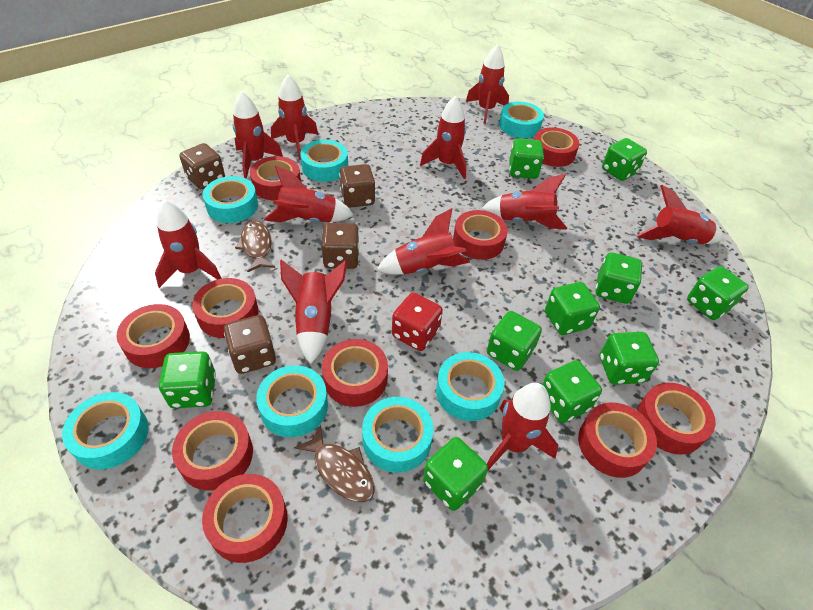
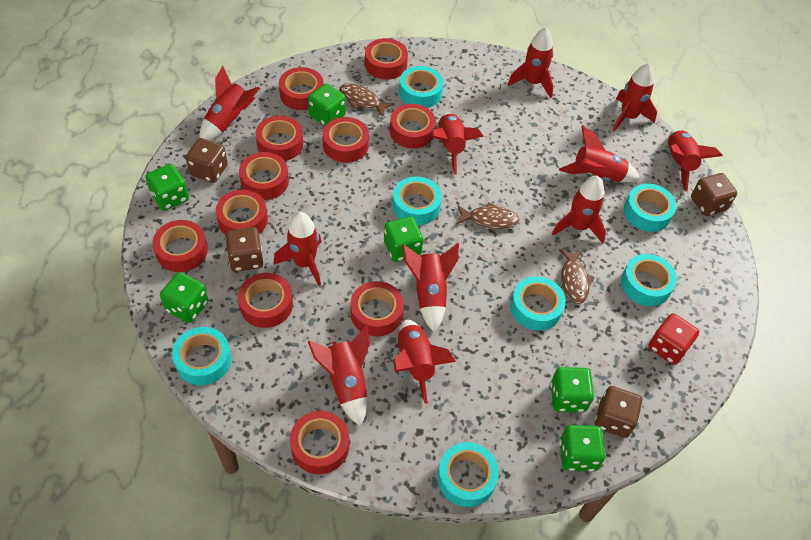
brown fish: [235,221,275,273] [294,425,375,502] = 2 -> [339,83,394,117] [456,202,520,229] [559,249,594,304] = 3
green dice: [159,351,216,408] [423,437,488,511] [487,311,542,371] [509,138,544,179] [542,360,602,423] [545,282,600,335] [596,252,642,304] [600,332,659,385] [602,138,647,181] [687,266,749,320] = 10 -> [145,164,189,211] [160,272,208,323] [308,83,346,126] [384,216,423,262] [551,367,594,412] [560,425,605,472] = 6
red tape: [116,304,190,368] [172,411,253,491] [192,278,259,338] [202,474,288,563] [250,156,301,200] [322,339,388,407] [453,210,508,260] [534,127,580,167] [578,402,657,478] [637,383,715,454] = 10 -> [153,220,208,272] [216,190,268,235] [238,273,293,328] [239,152,289,200] [256,116,303,161] [279,67,324,110] [290,411,349,474] [322,117,369,163] [350,281,404,336] [365,38,408,80] [390,104,436,148] = 11

